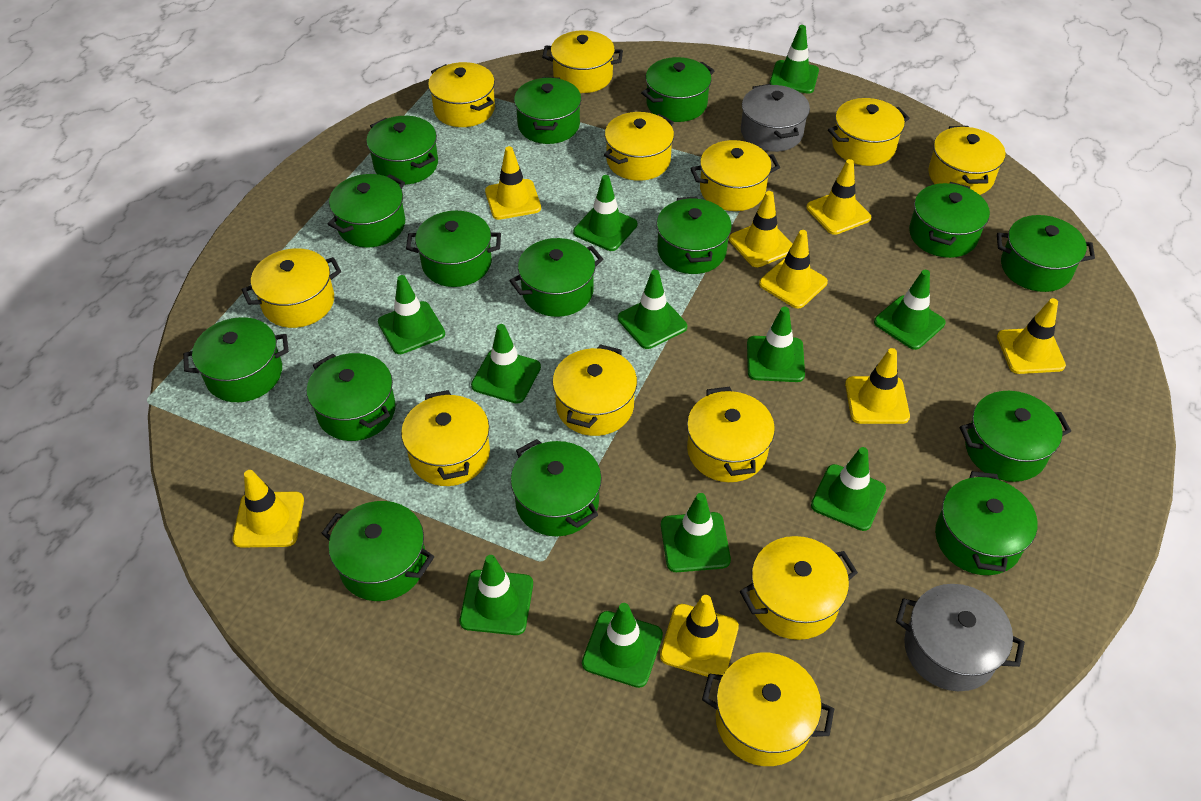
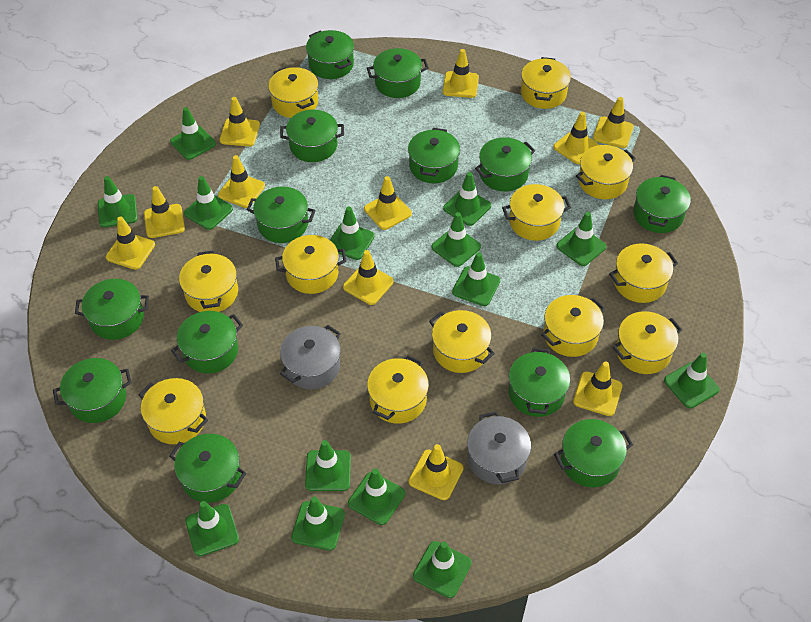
green pot: [183,317,289,402] [307,353,396,441] [322,501,434,601] [328,174,405,248] [366,116,438,185] [406,211,501,287] [509,238,603,317] [511,439,602,536] [514,77,581,144] [641,57,714,122] [657,196,732,274] [909,182,990,258] [935,471,1038,575] [960,391,1071,482] [997,215,1095,292] = 15 -> [53,358,132,423] [75,279,149,340] [169,434,246,503] [171,311,243,374] [247,187,316,243] [280,110,344,162] [306,30,354,79] [367,48,429,98] [408,128,460,183] [475,137,535,192] [508,348,570,417] [554,419,633,488] [633,175,691,233] = 13
green traffic cone: [378,275,445,354] [460,555,533,635] [471,324,541,404] [573,175,637,251] [582,603,663,688] [618,270,687,349] [661,493,731,572] [747,307,805,382] [770,25,819,94] [811,447,886,531] [874,270,946,350] = 11 -> [98,176,138,228] [170,107,216,160] [184,176,233,230] [185,501,239,557] [291,497,345,551] [305,440,351,491] [330,206,375,260] [348,468,405,525] [413,541,472,598] [431,212,481,267] [443,172,491,226] [452,252,500,306] [556,212,606,266] [664,353,720,408] = 14
yellow traffic cone: [233,470,304,547] [485,146,541,220] [660,595,739,677] [729,191,793,267] [759,230,828,309] [806,159,871,235] [845,348,910,424] [997,298,1066,374] = 8 -> [106,216,155,270] [144,186,185,238] [218,155,265,208] [220,97,260,147] [343,250,394,305] [364,176,412,230] [408,444,464,500] [443,49,479,98] [553,112,599,164] [573,361,622,416] [593,97,634,148] = 11

